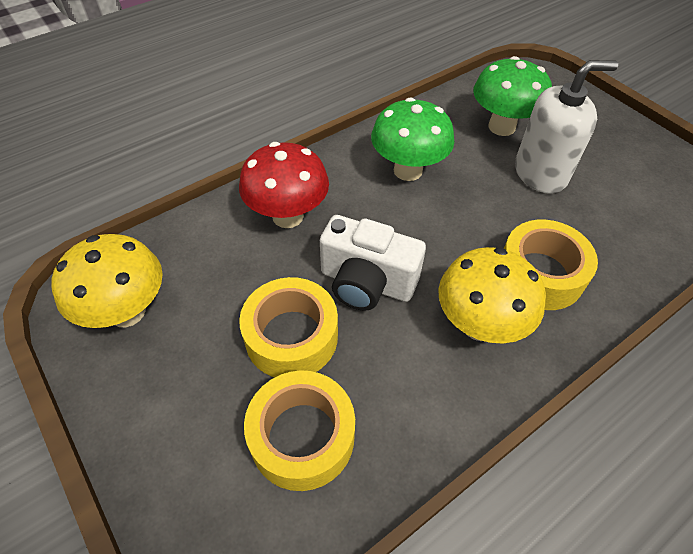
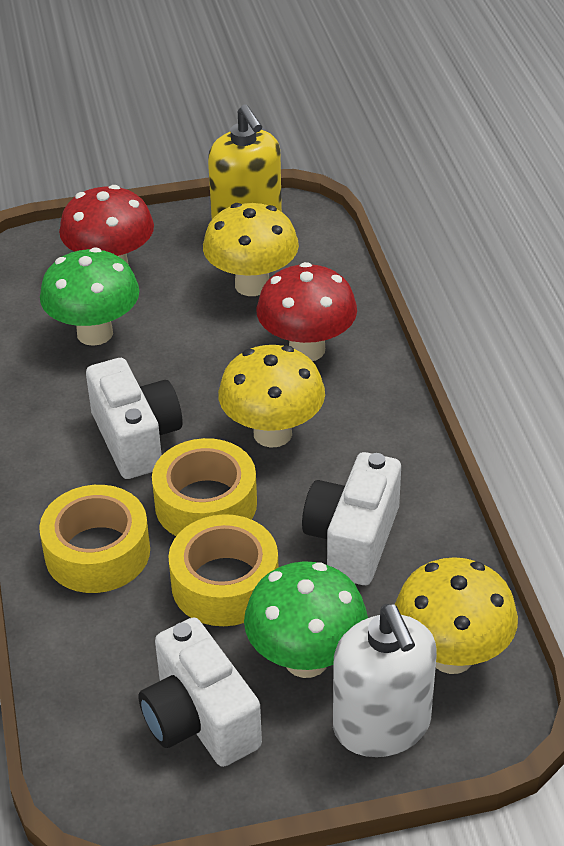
red mushroom: [239,142,329,228] = 1 -> [59,185,154,265] [256,262,357,361] = 2
white camera: [320,215,426,311] = 1 -> [86,358,183,479] [138,617,262,767] [302,452,401,585] = 3
yellow mushroom: [51,234,163,328] [438,247,546,343] = 2 -> [203,203,299,296] [218,345,325,448] [395,557,518,674] = 3
yellow soap dispenser: none = 0 -> [208,104,282,219] = 1

